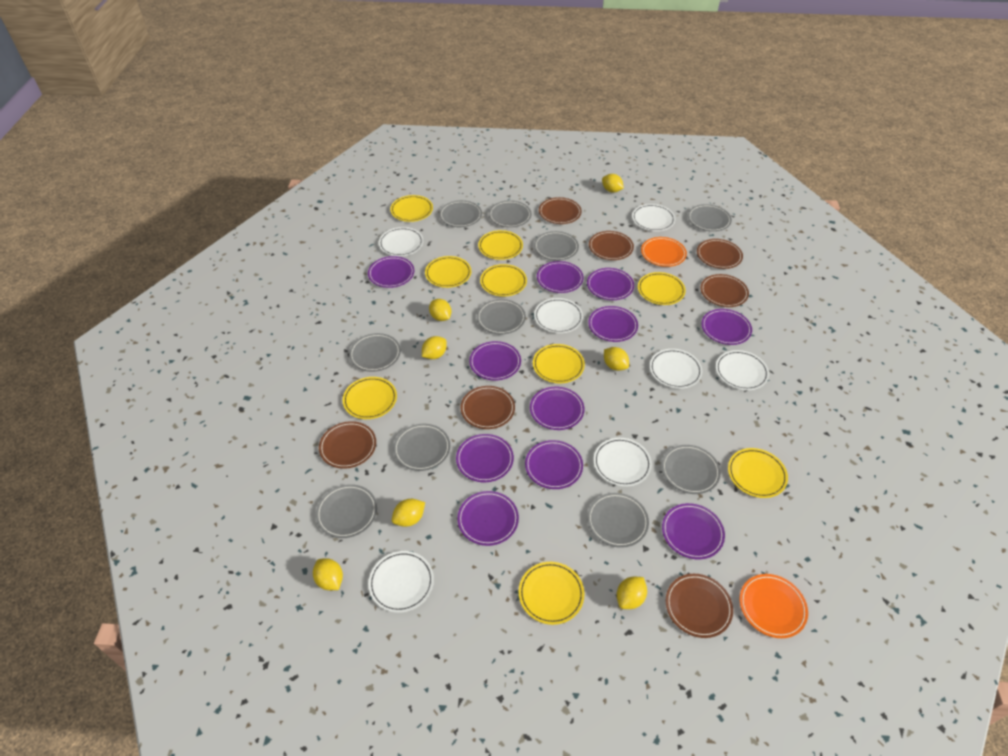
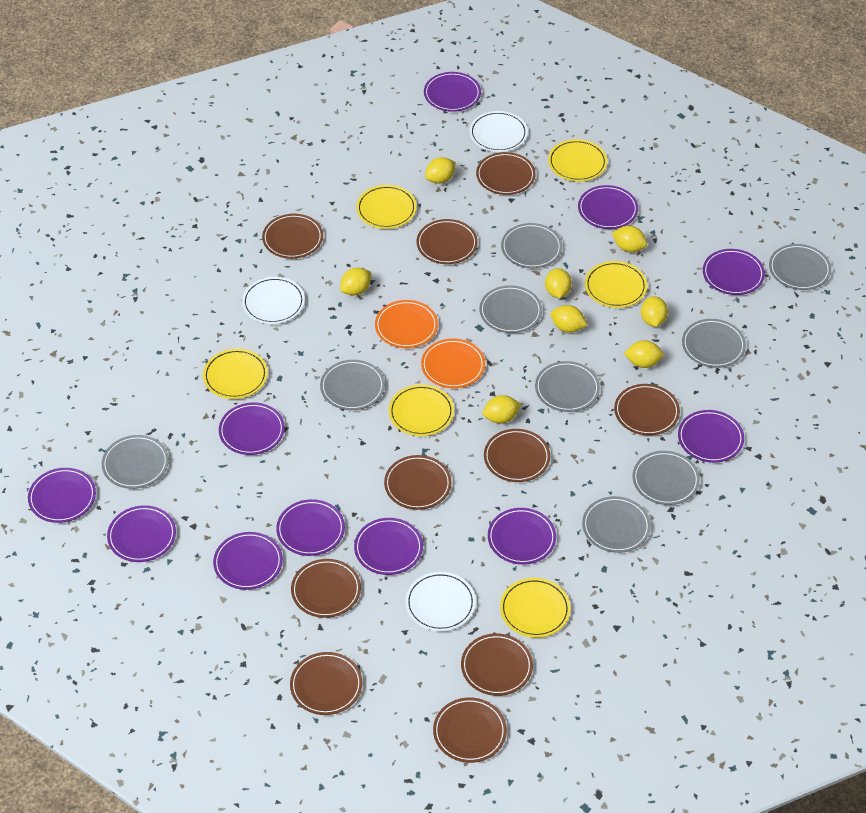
brown plate: [319,421,376,469] [460,386,515,429] [539,197,582,224] [589,231,634,260] [666,574,733,638] [697,239,743,269] [700,274,749,307] = 7 -> [262,214,323,259] [290,652,362,715] [291,559,361,618] [384,455,452,510] [417,219,478,264] [433,697,507,763] [461,633,533,696] [476,152,536,195] [484,429,550,482] [614,384,680,435] = 10
grey plate: [316,484,377,538] [349,333,401,372] [393,424,450,471] [439,200,482,227] [477,299,526,334] [489,200,532,228] [534,231,579,261] [587,493,649,548] [661,445,721,494] [688,204,732,232] = 10 -> [102,435,169,489] [320,360,385,410] [479,285,542,333] [501,223,562,268] [535,361,600,412] [582,496,651,553] [632,451,700,505] [682,319,746,368] [769,244,831,290] = 9
white plate: [368,551,434,613] [379,227,423,256] [534,298,583,333] [593,438,652,487] [632,204,675,231] [650,349,702,389] [716,350,769,390] = 7 -> [242,277,305,324] [405,572,476,631] [470,111,528,152] = 3
yellow lemon: [313,558,343,590] [392,499,425,527] [422,336,447,359] [429,299,451,321] [602,174,624,193] [604,347,629,371] [617,577,647,609] = 7 -> [340,268,371,295] [425,157,456,184] [483,395,521,424] [545,268,572,298] [551,305,587,333] [612,226,647,252] [624,340,664,368] [641,296,668,327] = 8
yellow plate: [343,377,397,419] [390,195,433,222] [425,256,471,288] [478,230,523,260] [480,264,527,297] [519,562,584,625] [533,344,585,383] [638,272,686,305] [728,448,788,498] = 9 -> [203,349,268,399] [356,185,417,229] [389,384,454,436] [500,578,570,638] [548,139,607,182] [585,261,647,308] = 6

